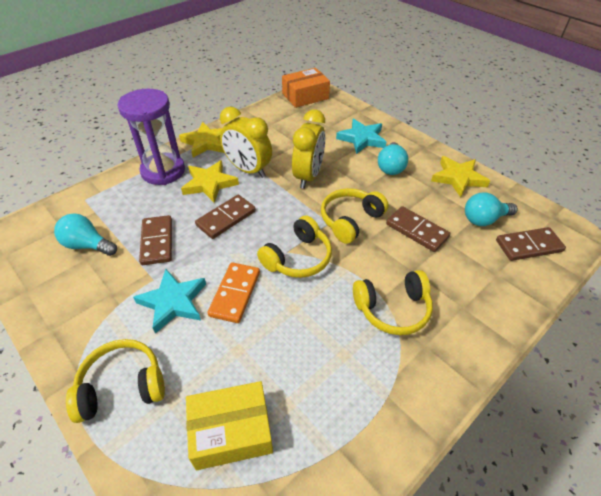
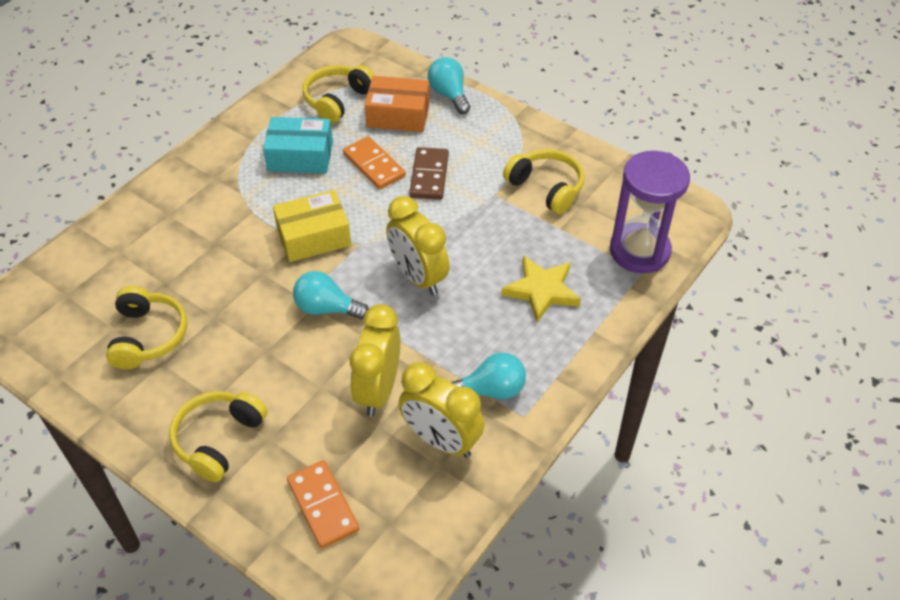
brown domino: [139,215,172,265] [195,195,256,239] [386,206,450,252] [496,227,566,261] = 4 -> [409,147,449,200] = 1
orange domino: [207,262,260,323] = 1 -> [287,460,359,548] [343,136,406,189] = 2
turquoise box: none = 0 -> [263,117,333,173] = 1
turquoise star: [133,269,206,334] [336,119,386,154] = 2 -> none = 0
yellow clock: [220,107,272,178] [292,109,325,189] = 2 -> [350,304,400,416] [386,196,450,295] [398,362,484,458] = 3
yellow star: [179,122,224,157] [181,160,239,203] [431,156,490,197] = 3 -> [501,256,581,322] = 1

